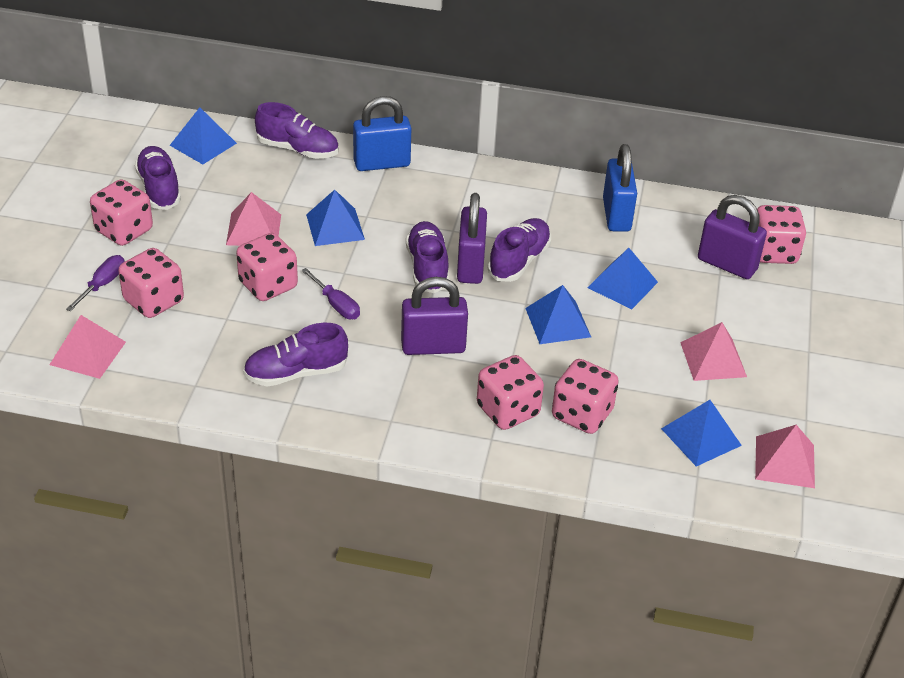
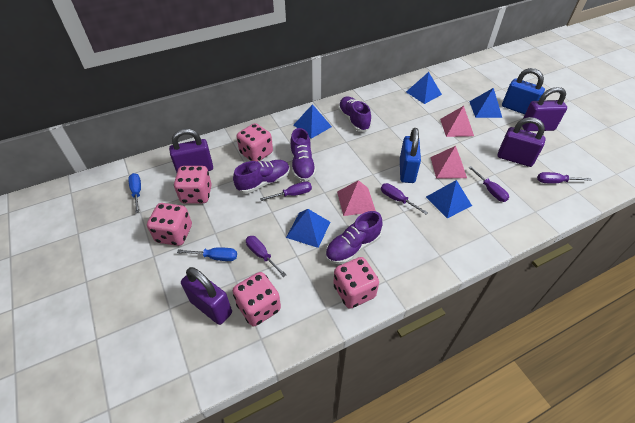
blue screwdriver: none = 0 -> [128,173,141,213] [177,248,237,261] = 2
pink dice: [90,179,153,246] [118,248,184,318] [236,233,298,301] [477,355,544,430] [552,359,619,434] [757,205,806,264] = 6 -> [147,203,192,246] [174,166,212,203] [233,272,281,326] [237,123,273,161] [333,257,379,309] = 5
pink pyramid: [49,315,126,379] [226,192,281,246] [680,322,747,381] [755,425,815,488] = 4 -> [337,180,376,216] [431,146,467,179] [440,106,474,137] = 3
purple padlock: [401,277,468,355] [457,193,487,284] [698,195,767,279] = 3 -> [169,129,213,173] [181,267,232,325] [498,117,546,167] [522,87,567,131] = 4
purple screwdriver: [66,255,125,311] [301,268,360,319] = 2 -> [246,236,286,277] [260,182,312,201] [381,183,428,214] [468,166,509,202] [537,172,592,183] = 5
purple shoe: [135,146,181,210] [243,323,348,386] [255,102,339,159] [406,221,449,293] [488,218,551,282] = 5 -> [233,160,290,194] [290,128,316,182] [325,211,383,264] [338,96,371,132] = 4

